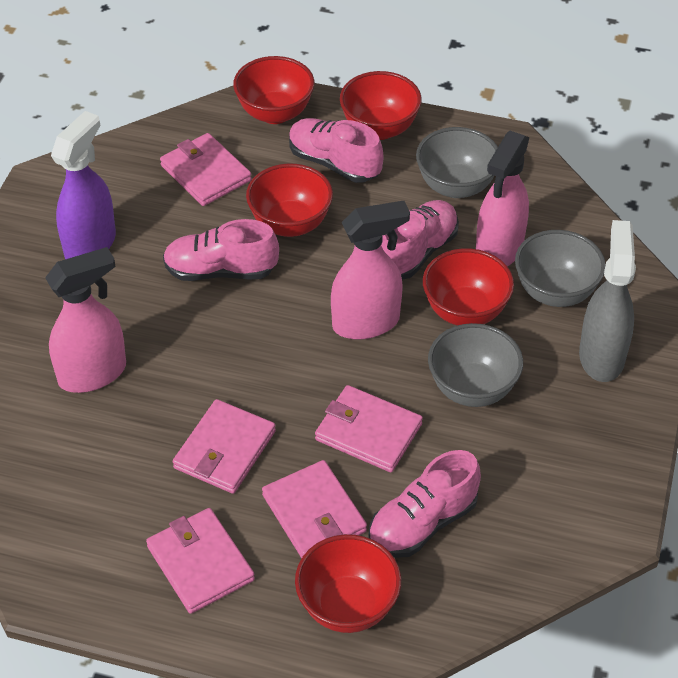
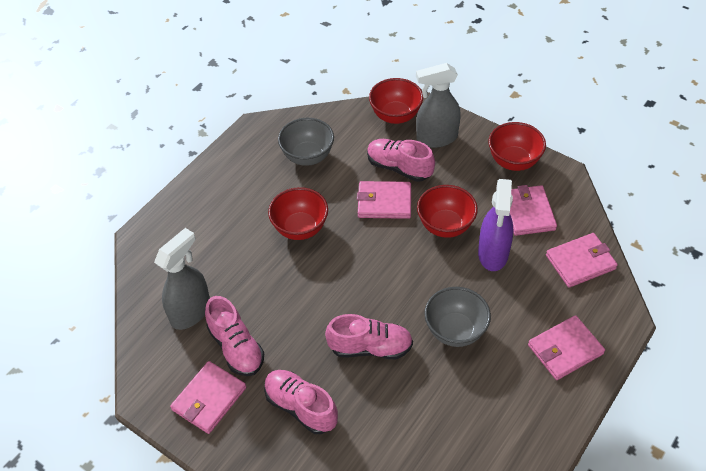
grey bowl: [416,127,498,198] [428,323,523,407] [515,230,606,307] = 3 -> [278,118,334,166] [424,287,491,347] = 2
grey spray bottle: [579,220,636,382] = 1 -> [154,228,210,330] [416,63,461,148] = 2
pink spray bottle: [45,247,126,393] [331,201,410,340] [476,131,529,266] = 3 -> none = 0
red bowl: [233,56,314,124] [246,164,333,237] [295,534,401,633] [340,71,422,140] [423,248,514,326] = 5 -> [268,187,328,240] [369,78,423,124] [417,185,478,238] [488,122,546,171] = 4

